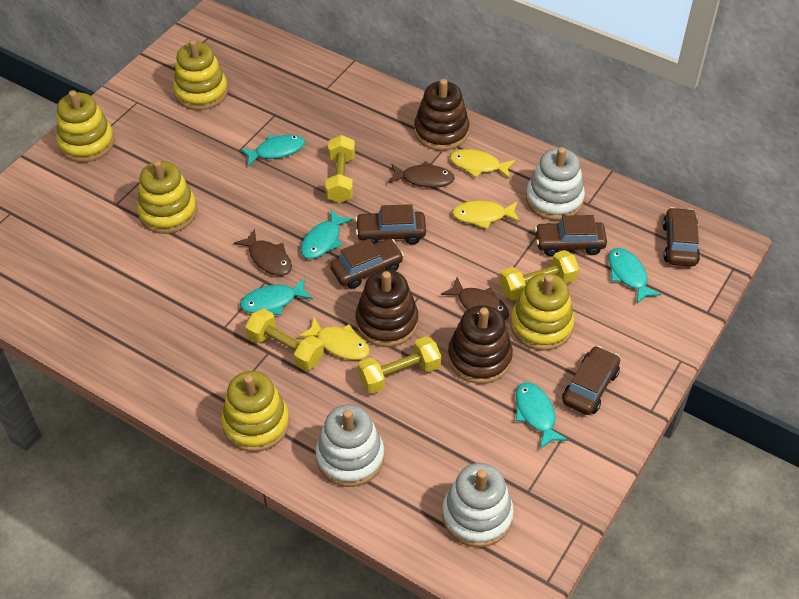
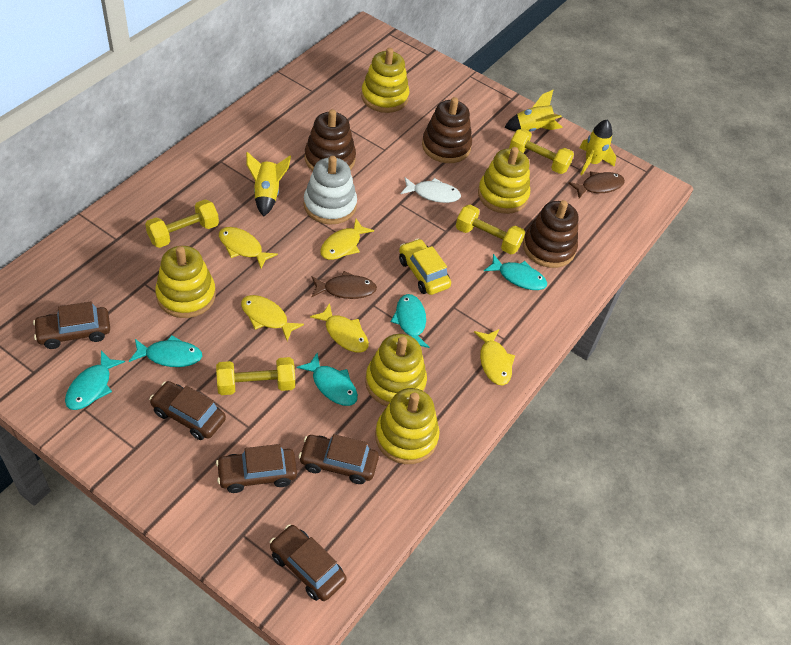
brown fish: [234,229,292,276] [388,161,455,188] [441,277,509,320] = 3 -> [311,271,377,299] [568,172,625,198] = 2
white fish: none = 0 -> [401,177,461,203] = 1
white stacking toy: [316,404,384,487] [442,463,514,547] [526,147,585,221] = 3 -> [304,156,357,225] = 1
yellow car: none = 0 -> [399,239,451,295] = 1
yellow fish: [298,317,370,360] [450,149,515,179] [452,200,520,229] = 3 -> [219,227,278,269] [241,295,304,341] [310,303,369,353] [320,219,374,260] [474,329,515,386] = 5
yellow rocket: none = 0 -> [246,152,291,217] [505,90,563,131] [580,120,616,176] = 3

